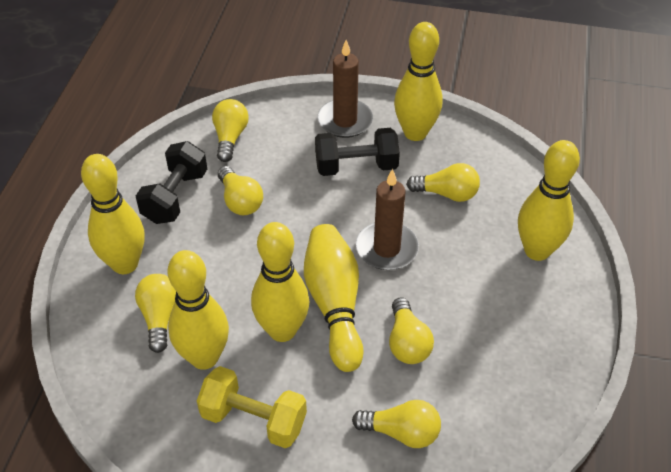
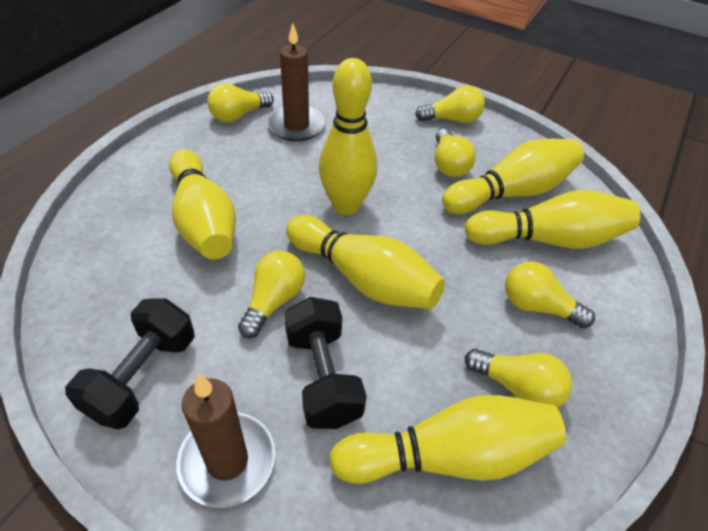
yellow dumbbell: [197,366,307,448] = 1 -> none = 0

